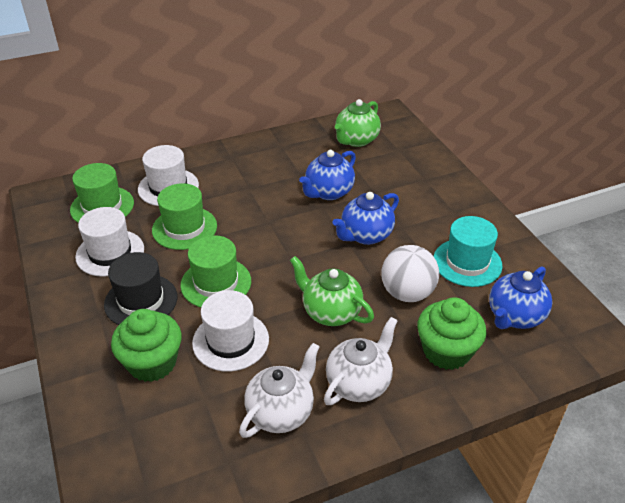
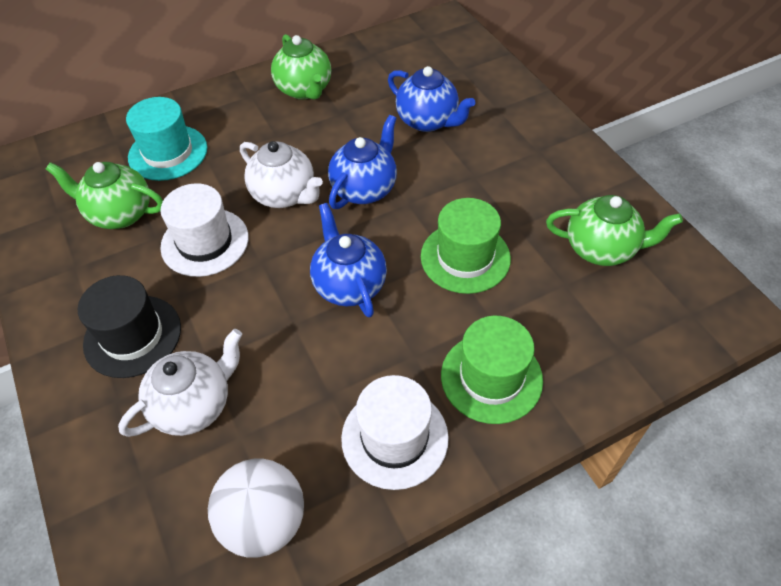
green cupcake: [111,309,182,382] [417,297,487,370] = 2 -> none = 0
green hat: [70,163,134,223] [152,183,217,250] [181,235,251,307] = 3 -> [421,198,511,294] [441,316,543,424] = 2
green teapot: [290,256,374,326] [335,99,381,147] = 2 -> [46,162,163,229] [271,34,331,100] [546,195,683,266] = 3
white hat: [75,207,144,277] [138,145,199,206] [192,290,269,372] = 3 -> [160,183,249,277] [341,375,449,490] = 2

